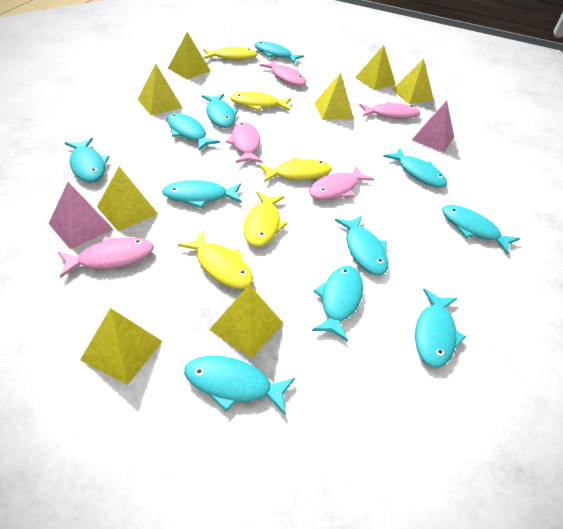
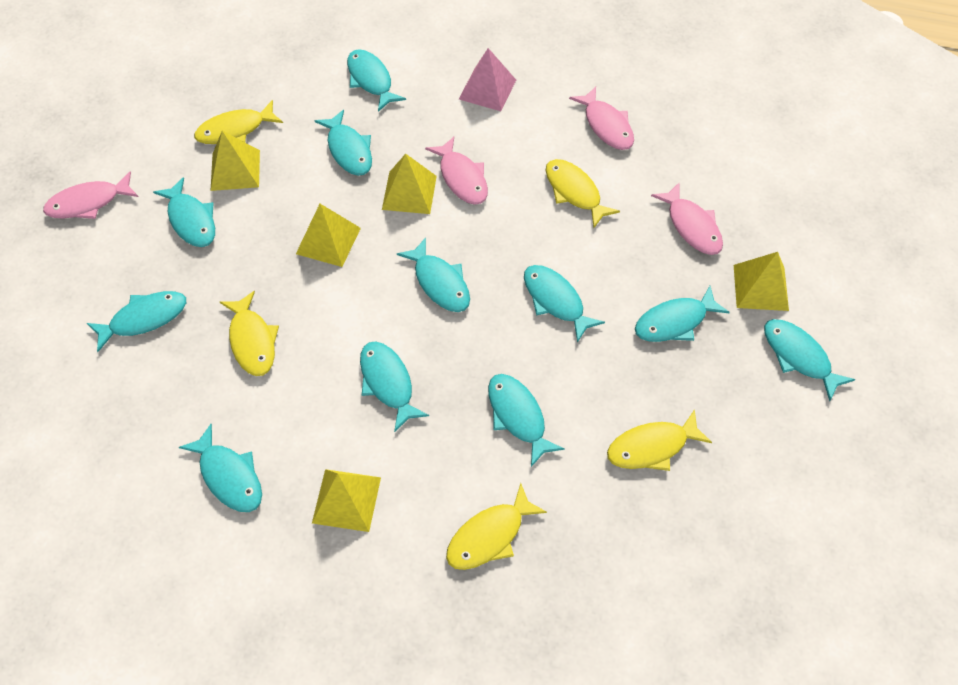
pink fish: [58,236,154,278] [225,122,262,163] [260,60,306,86] [309,166,374,200] [359,102,420,119] = 5 -> [43,171,138,219] [425,137,488,205] [569,87,634,150] [651,183,723,255] = 4
pink pyramid: [48,182,114,249] [412,101,454,152] = 2 -> [459,48,516,111] = 1
yellow pyramid: [80,308,163,385] [97,166,158,231] [137,64,183,115] [168,32,211,80] [209,285,283,359] [314,72,354,120] [355,45,396,90] [392,58,434,104] = 8 -> [211,131,260,191] [296,204,361,267] [312,469,381,532] [382,154,437,214] [734,252,789,311] = 5

